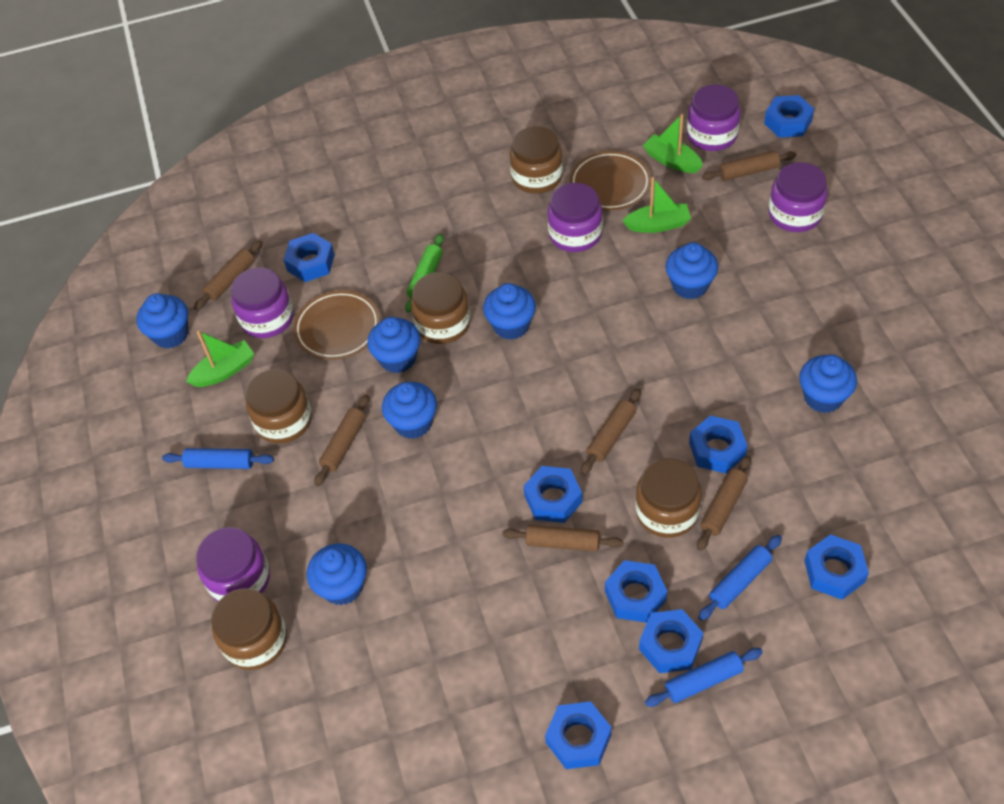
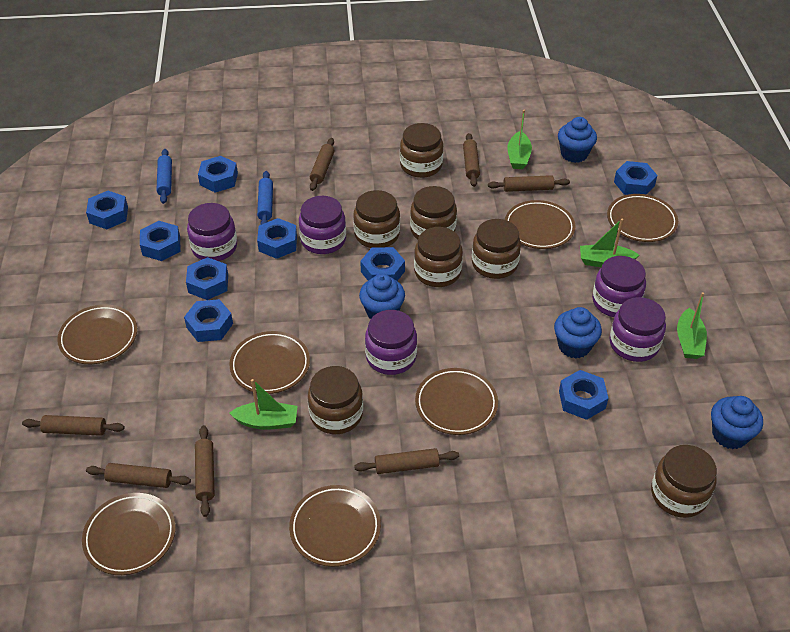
blue cupcake: [136,293,188,349] [307,543,367,605] [367,317,421,373] [382,382,437,439] [483,283,536,340] [666,242,718,299] [799,354,857,413] = 7 -> [359,274,405,319] [554,307,602,359] [558,117,597,163] [711,396,763,449] = 4
blue nut: [283,233,335,282] [524,466,582,523] [545,701,612,769] [605,560,667,623] [639,609,703,673] [689,416,748,473] [764,95,814,137] [804,534,869,600] = 8 -> [86,191,128,229] [140,221,181,261] [184,299,233,342] [186,257,228,300] [198,156,238,193] [257,218,297,259] [360,247,405,281] [559,370,608,420] [614,161,658,195] = 9
blue rolling pin: [162,448,274,469] [645,648,763,707] [698,535,782,621] = 3 -> [157,149,172,204] [257,171,273,225] = 2
brown jar: [211,588,287,670] [246,369,312,444] [411,272,471,344] [510,126,563,194] [635,458,702,538] = 5 -> [308,366,363,434] [353,190,400,248] [400,123,443,178] [410,186,457,239] [414,227,463,287] [472,219,521,279] [651,445,717,518] = 7
brown plate: [293,290,380,360] [570,151,651,210] = 2 -> [57,305,137,364] [82,493,176,575] [229,331,310,394] [289,485,381,567] [415,368,498,435] [505,200,575,249] [607,194,678,242] = 7
brown rolling pin: [194,240,263,310] [314,395,370,486] [503,525,624,552] [581,388,641,474] [697,455,751,551] [702,151,796,181] = 6 -> [22,415,125,436] [86,463,191,488] [195,425,214,517] [310,138,335,191] [354,448,459,474] [463,133,480,187] [488,175,570,192] = 7
green boat: [186,330,254,387] [622,177,691,233] [643,114,703,173] = 3 -> [230,379,298,430] [507,110,532,169] [580,218,639,267] [677,292,707,359] = 4
green rolling pin: [405,234,444,313] = 1 -> none = 0

